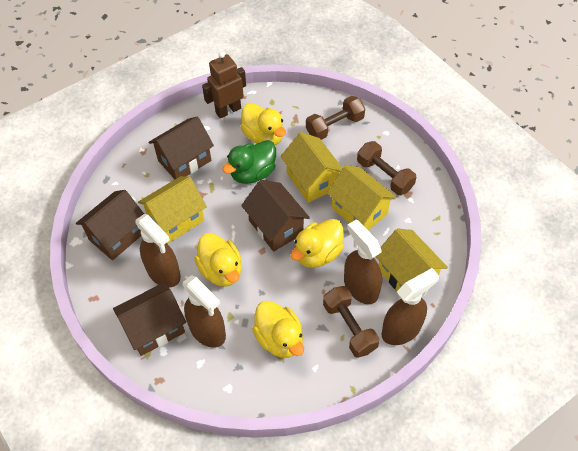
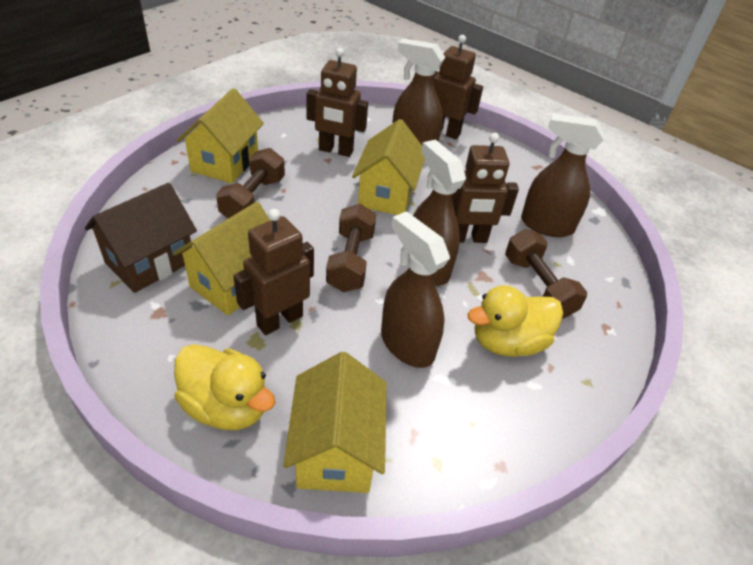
brown house: [76,190,144,260] [113,283,186,356] [148,116,214,179] [241,180,310,252] = 4 -> [85,183,197,293] = 1
brown robot: [202,52,246,118] = 1 -> [233,209,314,335] [306,48,368,157] [433,35,483,140] [453,133,519,243] = 4
green duck: [222,140,276,184] = 1 -> none = 0
yellow duck: [194,233,242,286] [240,103,286,145] [252,301,304,358] [291,219,344,268] = 4 -> [174,344,275,430] [467,285,563,357] = 2

